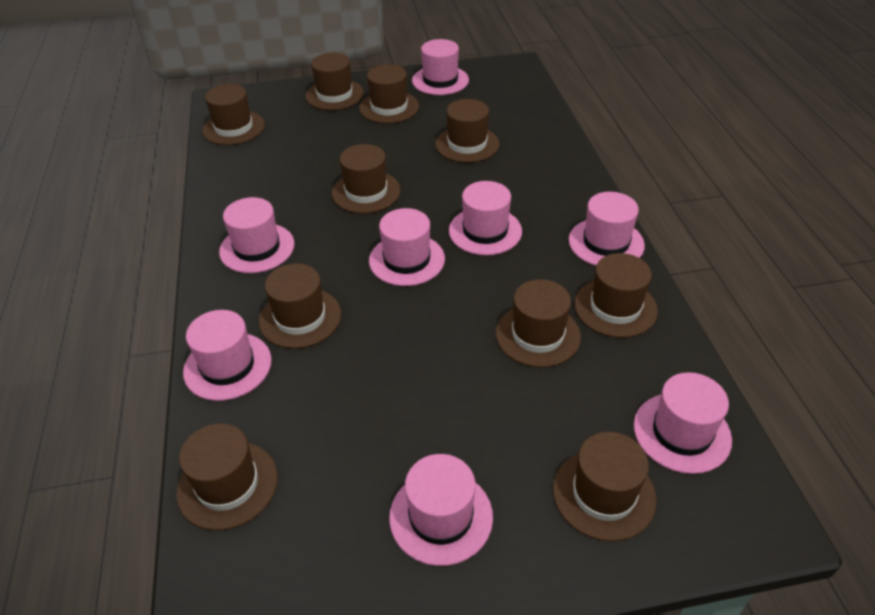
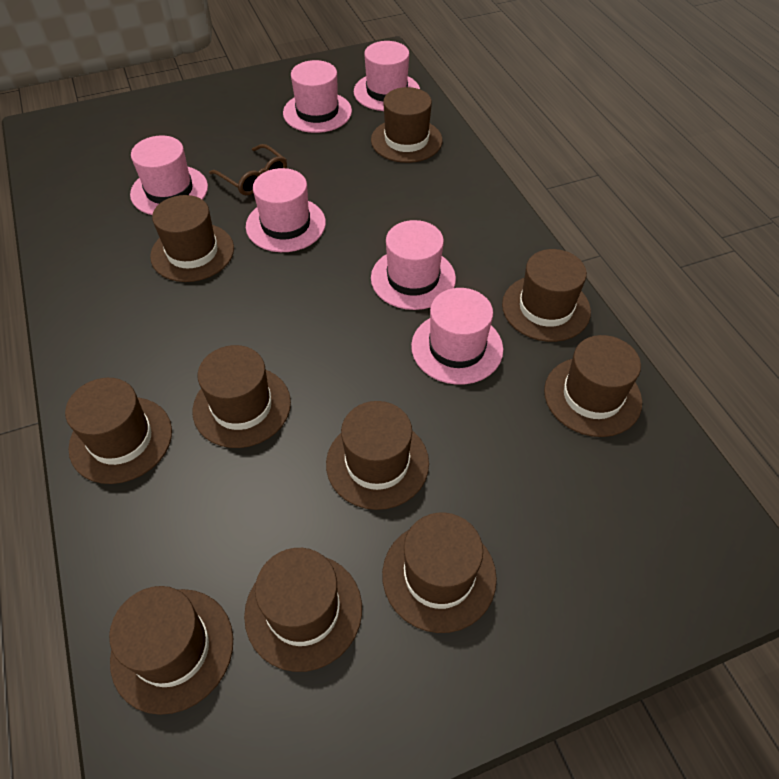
brown glasses: none = 0 -> [209,144,287,195] = 1
pink hat: [183,310,272,401] [219,197,294,273] [369,208,445,286] [389,454,493,566] [412,39,469,95] [449,181,522,255] [569,192,645,266] [634,372,732,474] = 8 -> [130,135,208,215] [246,168,326,252] [283,60,352,133] [354,41,420,111] [371,220,456,310] [411,288,503,385] = 6

